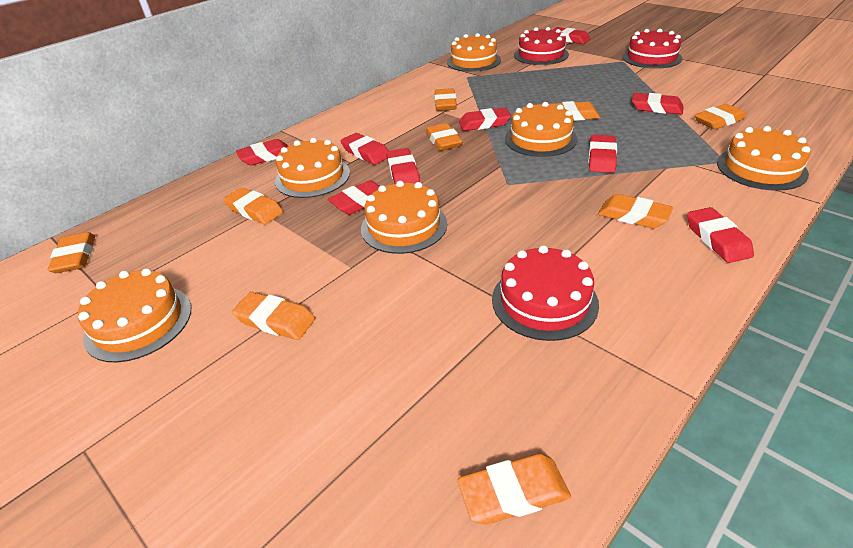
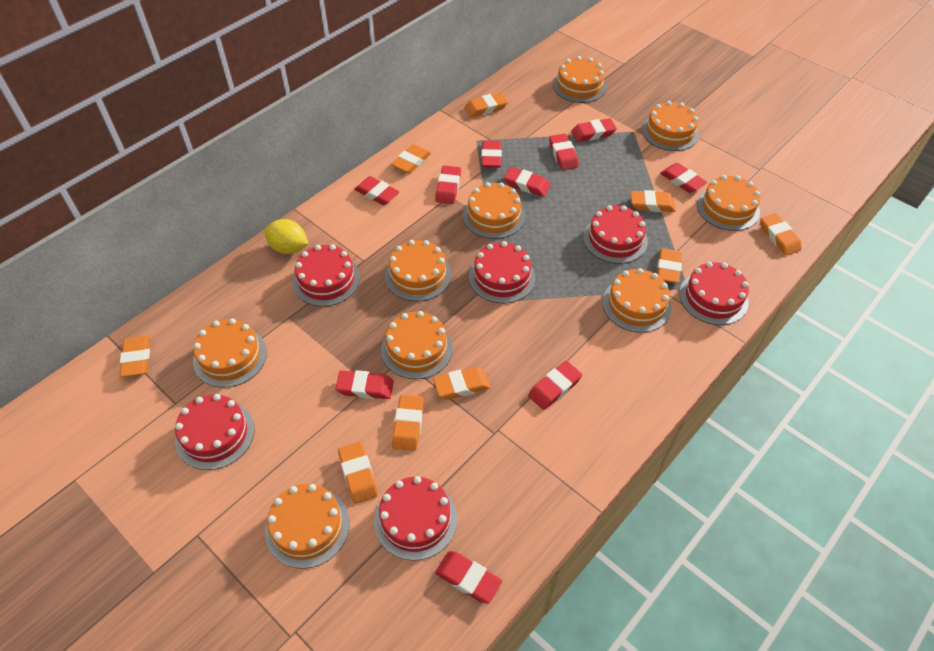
orange cake: [78,268,191,362] [275,138,350,198] [361,181,447,254] [447,33,501,72] [505,102,577,157] [717,126,811,191] = 6 -> [193,318,267,388] [265,484,350,569] [381,311,453,379] [385,240,451,301] [463,182,525,239] [553,56,607,103] [602,268,671,333] [642,101,699,151] [697,175,760,231] = 9
red cake: [492,245,599,341] [514,27,569,65] [622,29,682,69] = 3 -> [175,394,255,470] [293,245,360,306] [374,476,457,561] [469,241,535,303] [583,205,648,264] [679,262,749,325] = 6
red eraser: [236,139,288,165] [328,180,380,215] [341,133,388,165] [386,148,420,184] [459,108,511,131] [553,27,590,44] [588,135,617,173] [632,93,684,115] [687,207,754,263] = 9 -> [335,370,394,399] [354,176,399,205] [435,166,461,204] [435,551,502,604] [481,141,502,168] [504,167,551,197] [528,361,582,410] [549,134,579,170] [571,118,617,142] [660,163,707,193] = 10
yellow lemon: none = 0 -> [264,219,308,254] = 1

